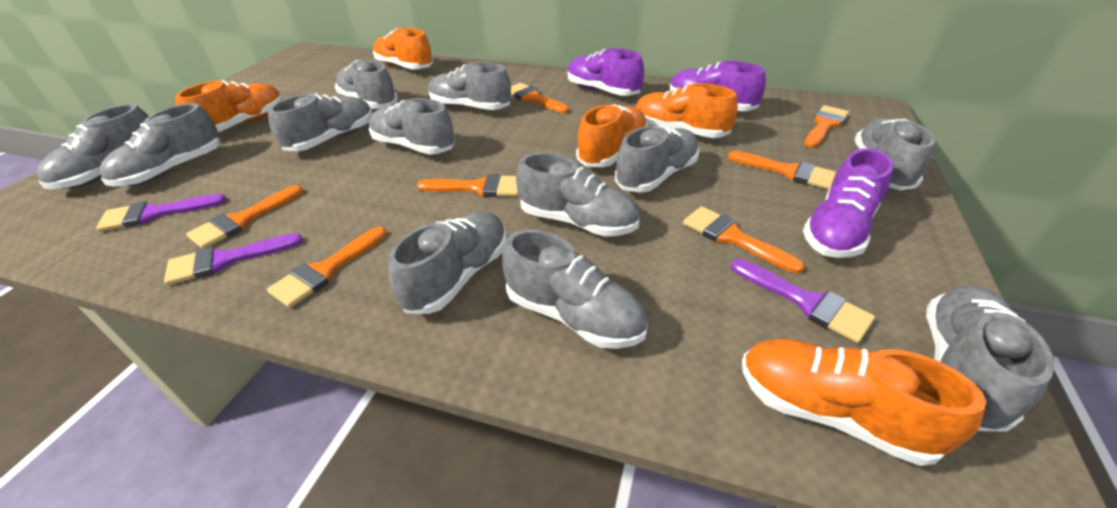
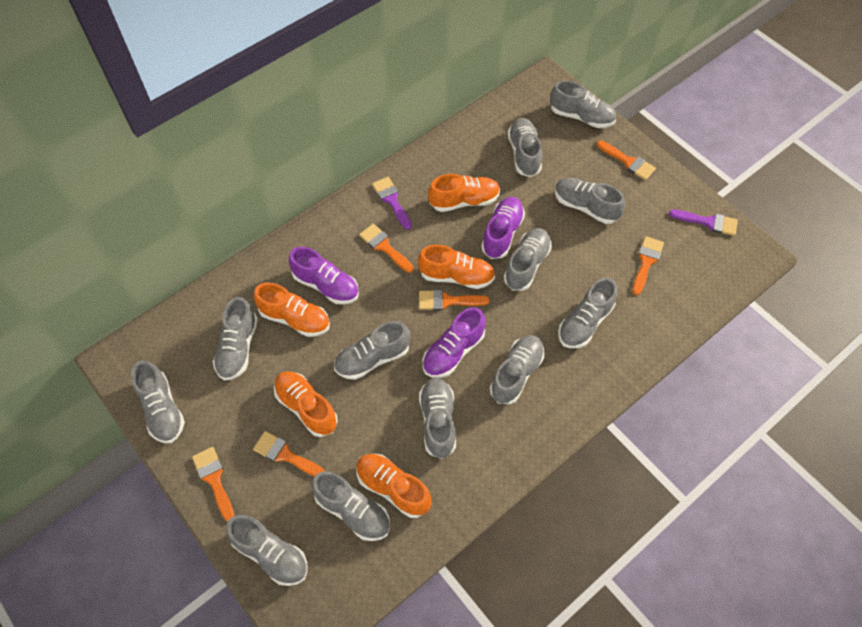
orange brush: [186,185,303,249] [267,227,387,308] [417,174,518,197] [511,83,569,114] [683,206,805,274] [728,151,836,189] [804,105,849,148] = 7 -> [192,447,234,521] [253,431,325,476] [359,224,414,273] [419,290,490,310] [597,140,656,180] [632,236,664,295] = 6
purple brush: [96,194,226,232] [164,233,303,285] [731,259,875,343] = 3 -> [372,177,412,230] [669,209,738,236] = 2

